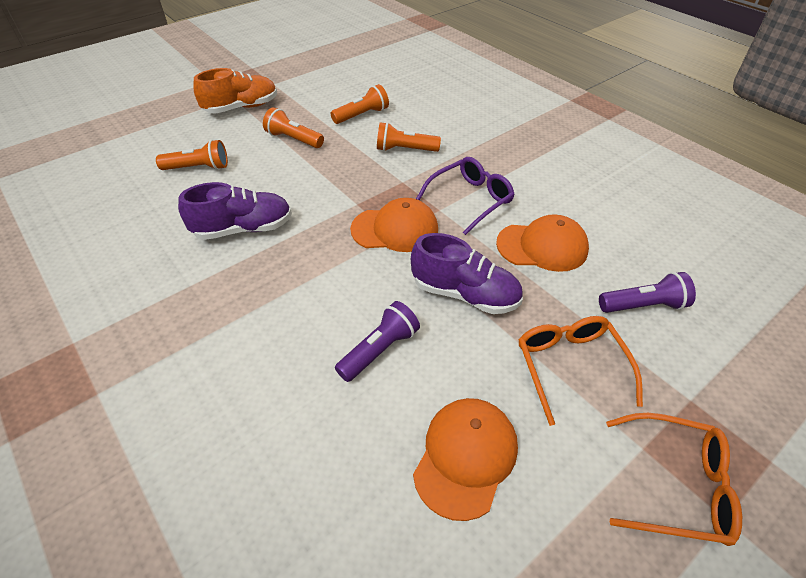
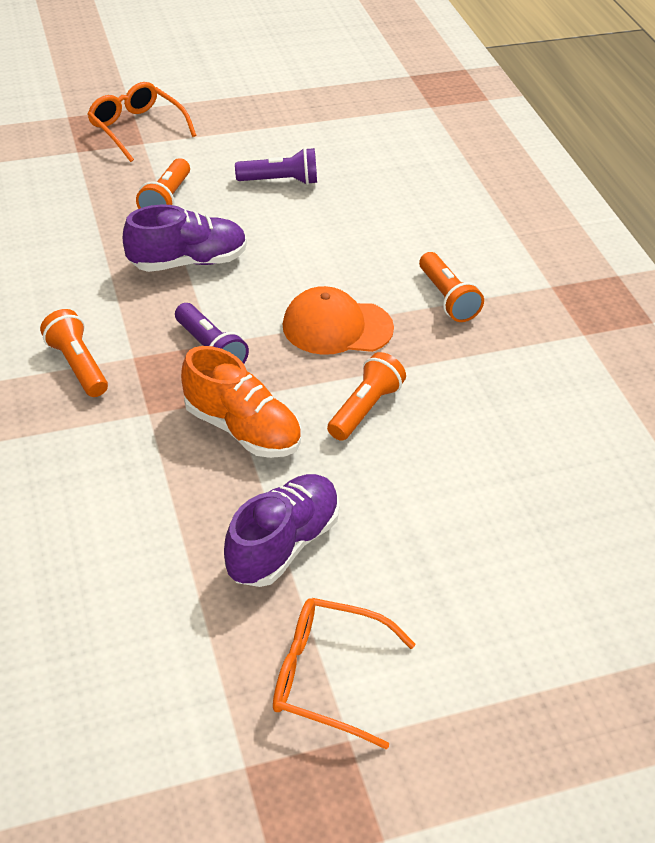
orange cap: [350,198,438,252] [413,398,518,521] [496,214,589,272] = 3 -> [283,286,394,355] = 1
purple glasses: [416,157,515,235] = 1 -> none = 0

